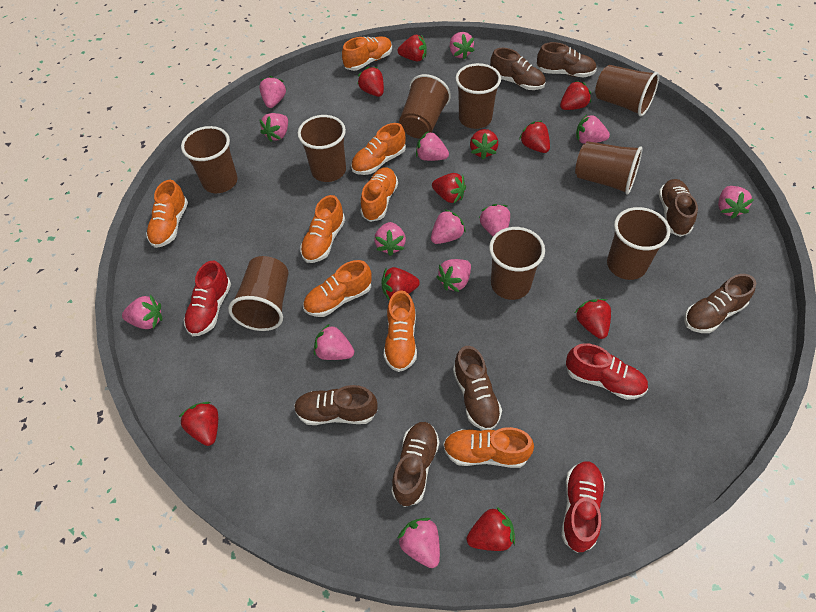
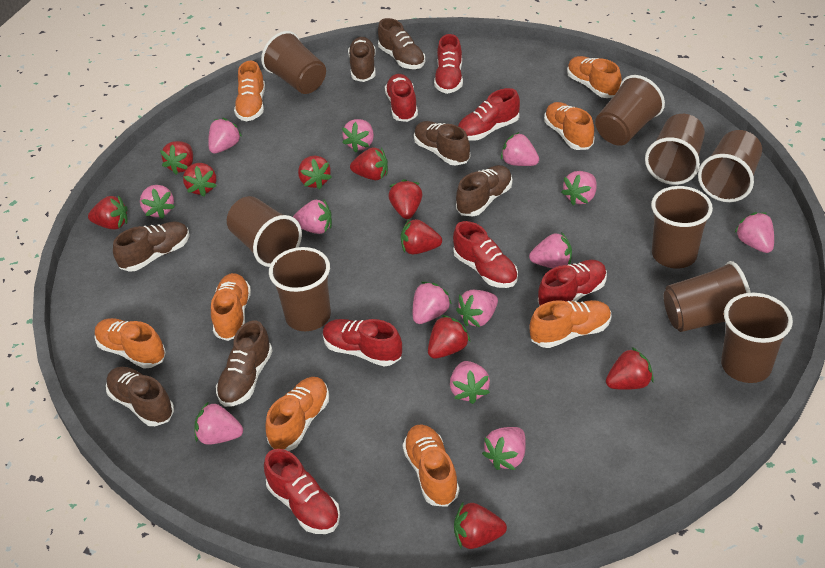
red shoe: [184,261,231,336] [561,461,605,553] [566,343,648,400] = 3 -> [264,449,340,534] [323,319,402,367] [385,74,418,122] [434,34,463,94] [453,221,518,288] [458,88,520,141] [538,260,607,306] = 7

